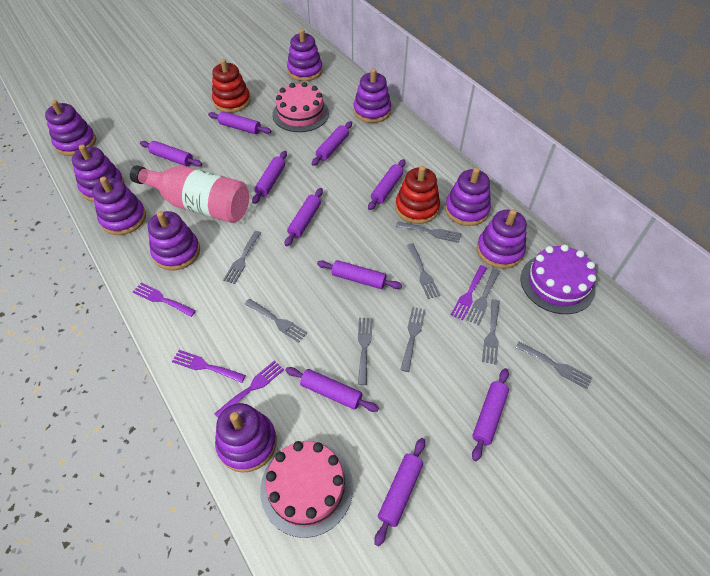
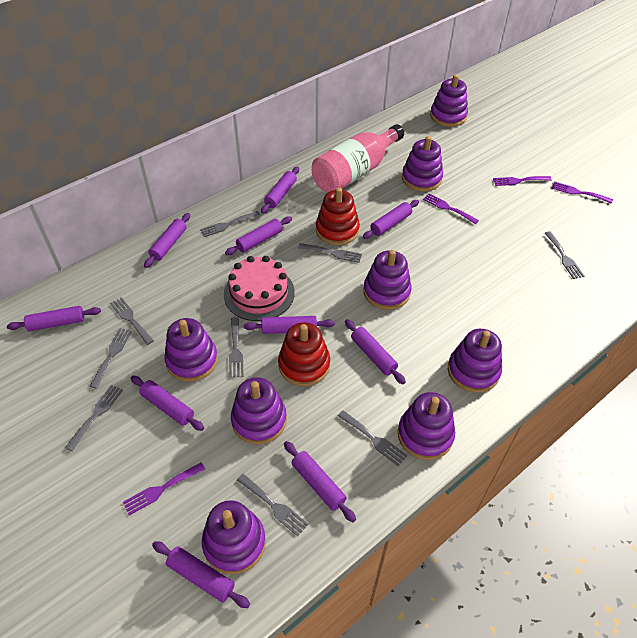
pink cake: [260,441,353,538] [273,82,329,132] = 2 -> [224,256,295,321] = 1
purple cake: [521,244,596,314] = 1 -> none = 0
purple stacking toy: [45,100,96,156] [72,144,125,202] [92,177,146,235] [148,211,200,270] [215,403,277,473] [287,29,323,81] [353,68,391,123] [445,168,491,226] [477,209,527,269] = 9 -> [164,318,218,382] [202,500,266,575] [231,377,287,445] [363,250,412,310] [398,392,455,460] [402,136,443,192] [430,74,468,127] [448,329,502,393] = 8

